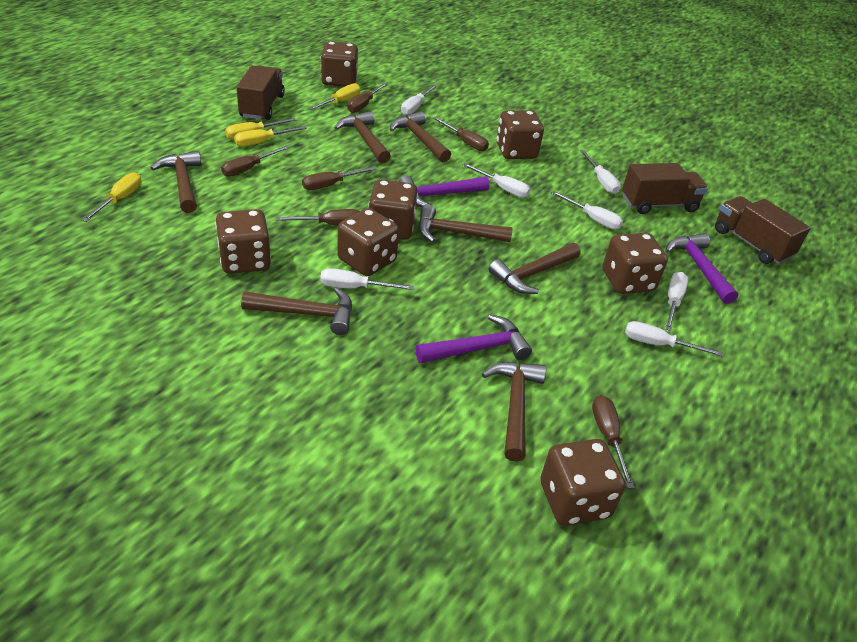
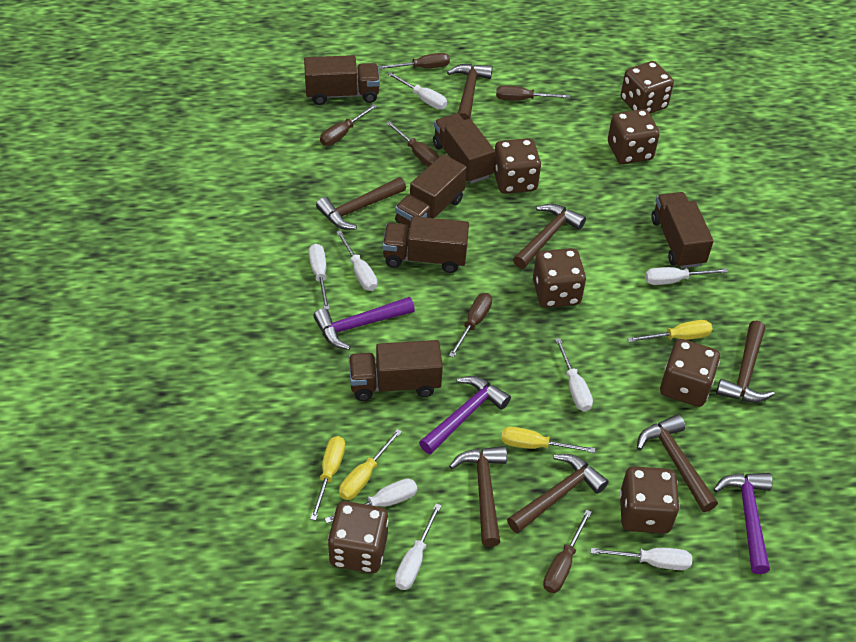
brown truck: [237,65,285,120] [622,163,708,214] [715,196,810,264] = 3 -> [304,55,380,105] [349,340,443,401] [382,216,469,273] [395,154,467,229] [433,113,495,184] [651,192,714,269] = 6
white screwdriver: [320,268,414,290] [401,85,437,115] [462,163,531,198] [551,191,623,229] [580,150,621,194] [625,321,723,356] [665,272,689,331] = 7 -> [309,244,330,310] [325,479,417,523] [336,230,377,291] [387,72,447,109] [395,503,441,590] [555,338,593,411] [591,548,692,570] [645,267,728,285] = 8

